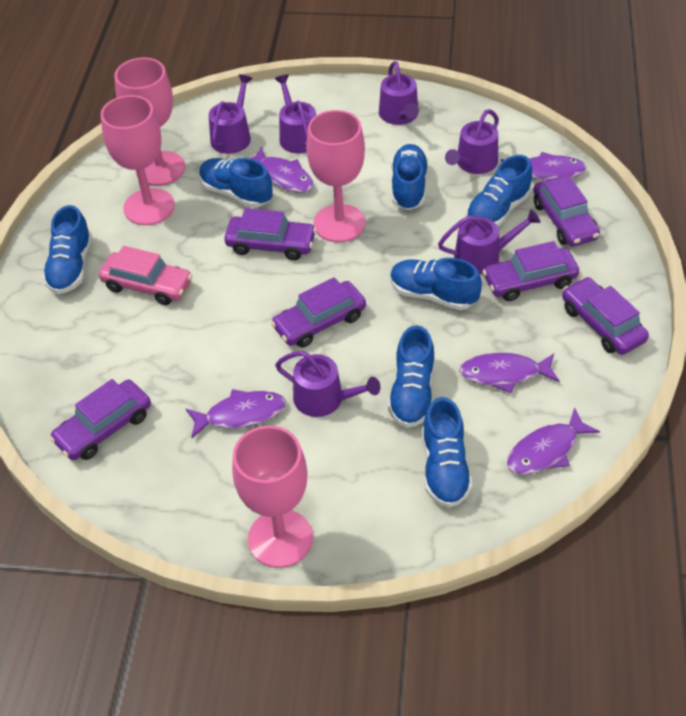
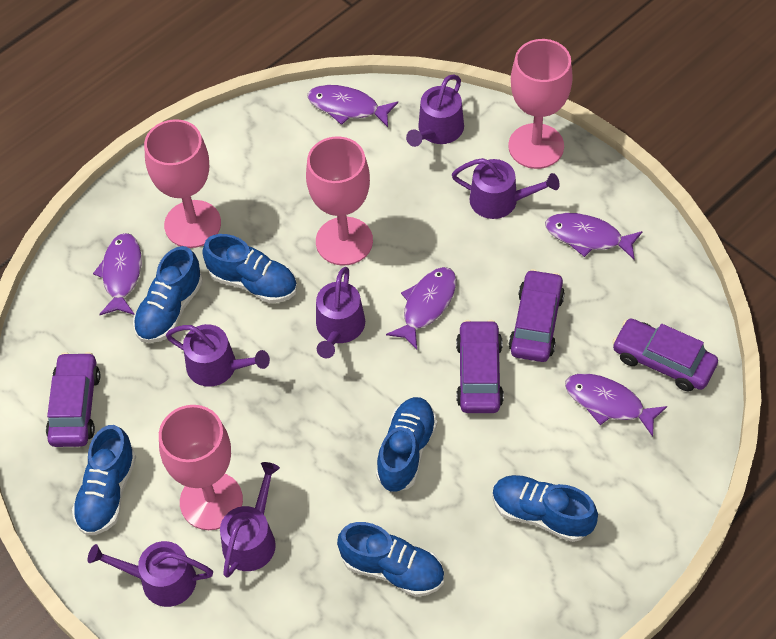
blue shoe: [43,205,92,294] [199,158,273,208] [388,325,434,428] [390,258,482,310] [391,144,428,210] [422,397,472,508] [466,155,532,227] = 7 -> [72,425,136,536] [133,246,203,343] [202,234,297,303] [337,522,444,597] [376,397,437,492] [492,475,598,542] = 6
pink car: [99,246,192,305] = 1 -> none = 0
purple car: [49,379,151,460] [224,208,316,260] [271,277,366,348] [483,241,579,301] [533,176,600,247] [562,277,649,355] = 6 -> [46,352,100,447] [456,320,504,413] [509,269,565,362] [612,319,718,392] = 4

